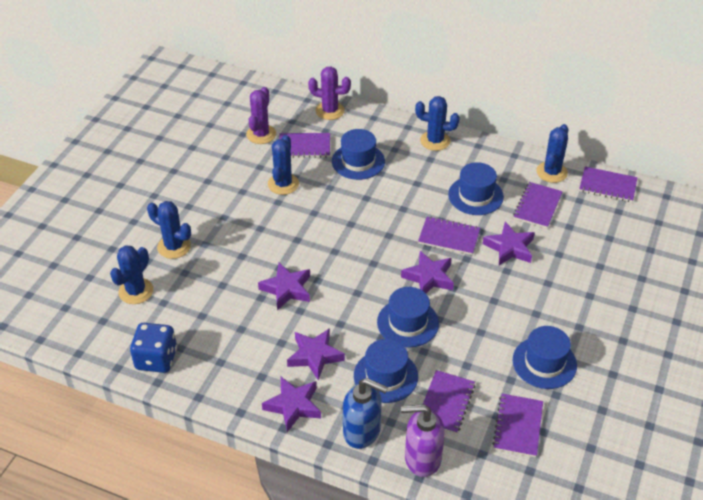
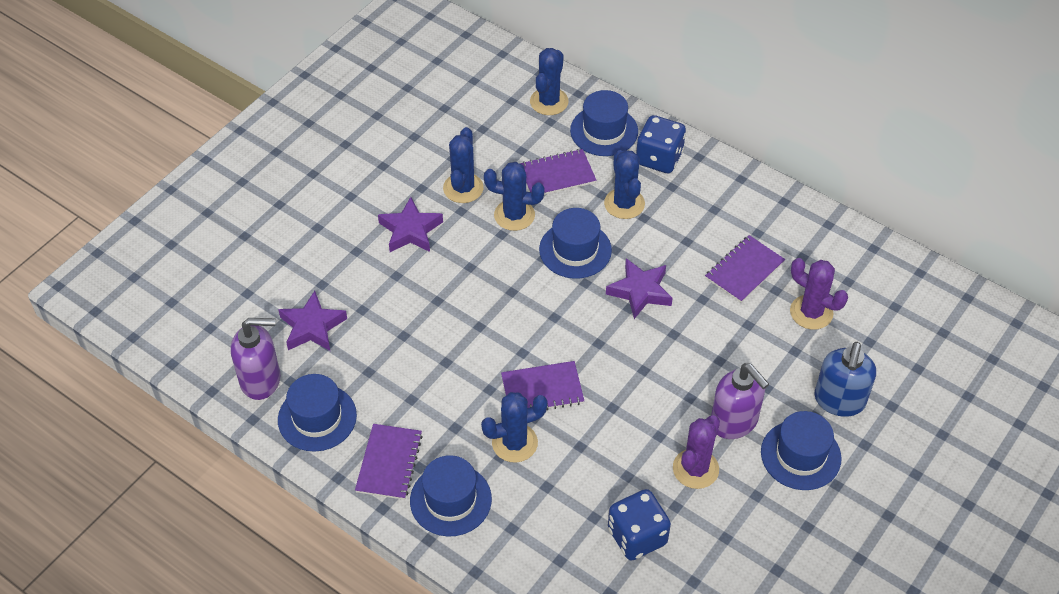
blue dice: [130,323,177,373] = 1 -> [608,489,671,561] [636,115,686,173] = 2
purple notebook: [279,133,330,158] [418,216,480,255] [423,370,475,434] [492,394,543,457] [513,182,563,228] [579,166,638,202] = 6 -> [355,424,423,500] [501,361,584,410] [519,149,596,195] [705,235,785,303] = 4
purple soap dispenser: [401,404,445,477] = 1 -> [231,318,280,400] [711,363,769,439] = 2
purple star: [258,263,310,310] [262,377,321,432] [287,328,345,381] [401,251,454,293] [483,222,535,265] = 5 -> [278,291,347,351] [378,197,443,252] [606,258,673,319] = 3

